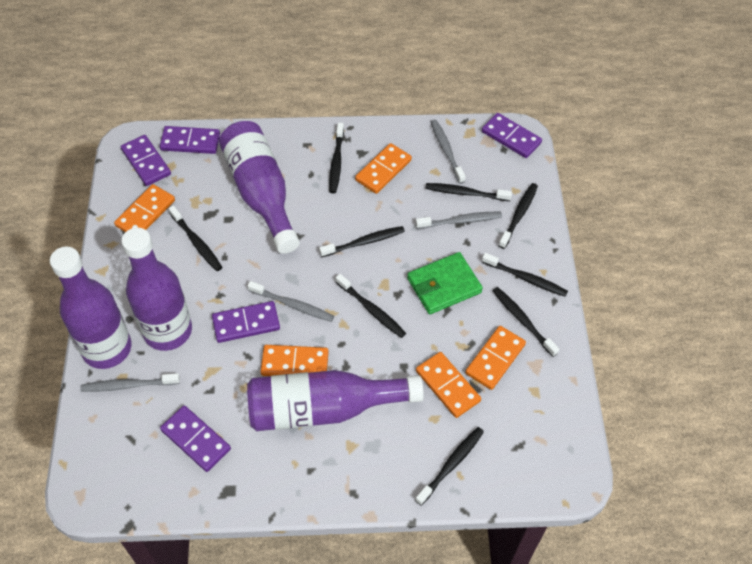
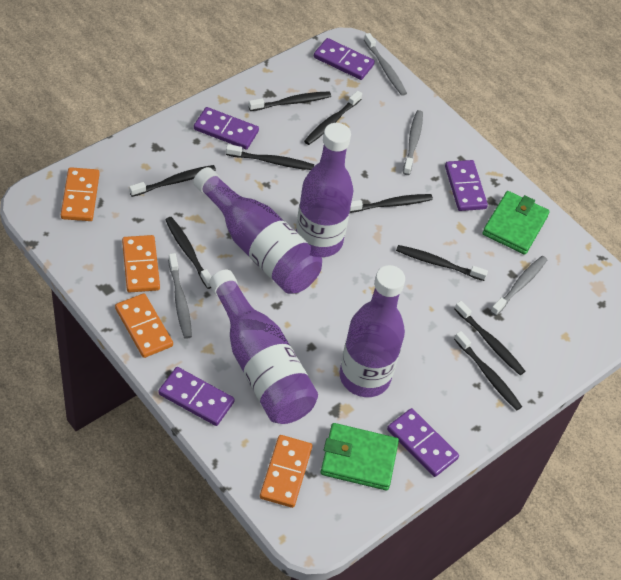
green wallet: [407,252,483,314] = 1 -> [321,423,399,490] [482,191,550,255] = 2
orange domino: [114,184,175,232] [260,345,329,376] [355,143,412,194] [416,352,481,418] [465,326,526,390] = 5 -> [61,167,100,221] [115,293,173,358] [122,235,160,292] [260,435,312,508] = 4

